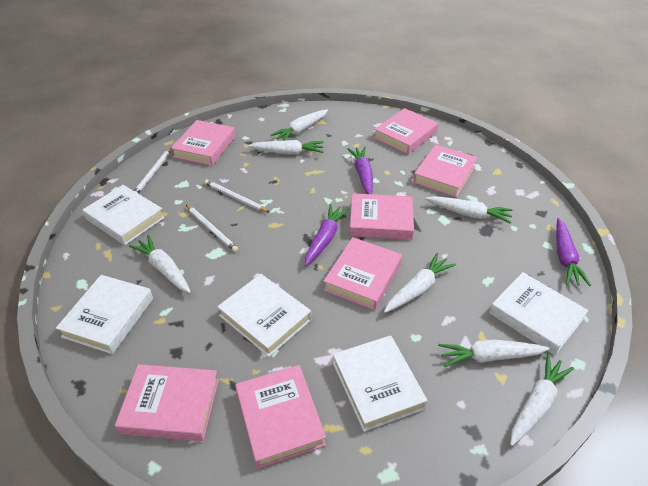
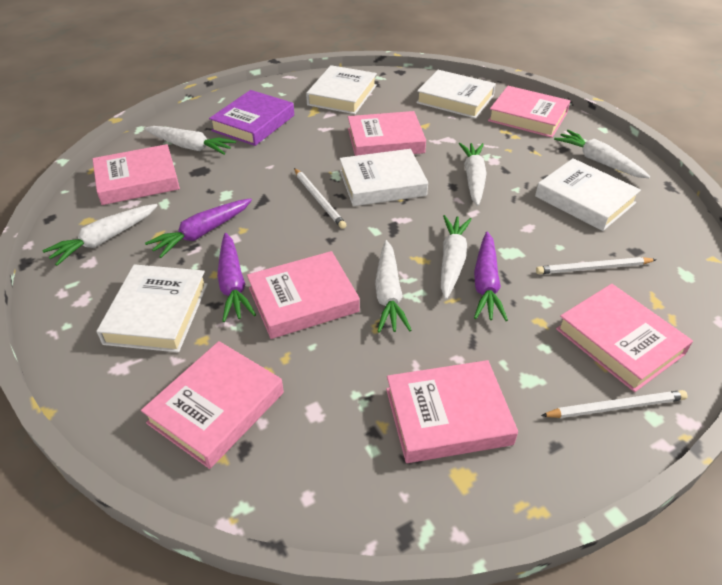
purple book: none = 0 -> [209,90,294,146] = 1
white carrot: [129,235,191,293] [248,140,324,154] [271,109,328,141] [384,253,456,313] [425,196,513,224] [438,340,550,367] [510,354,574,446] = 7 -> [42,204,158,266] [144,126,236,155] [375,240,412,333] [441,215,472,299] [459,143,487,206] [554,130,650,178] = 6

